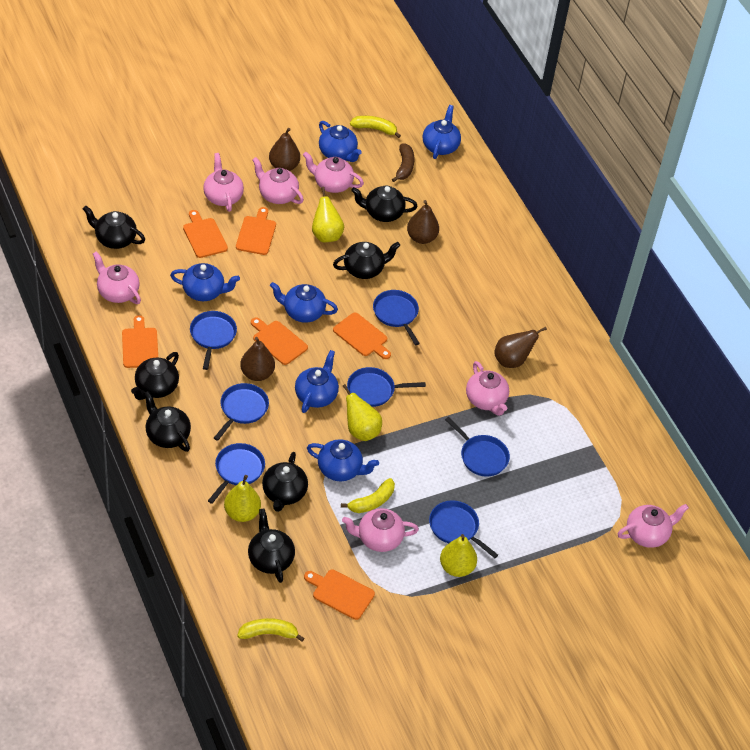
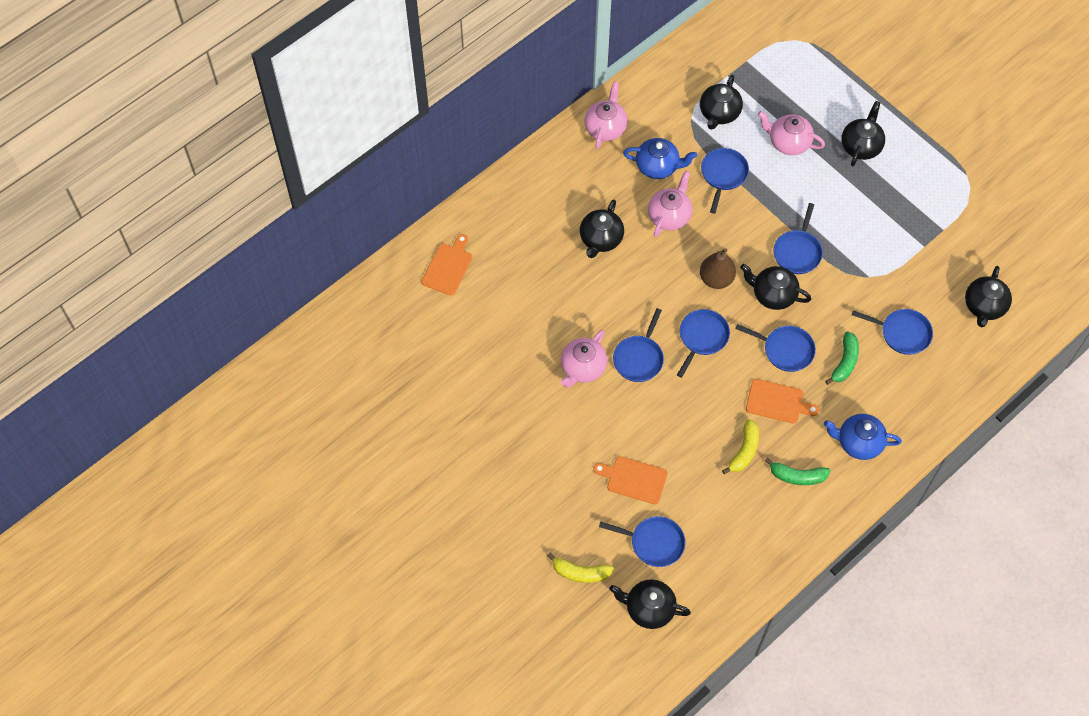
black teapot: [83,206,145,249] [131,352,179,400] [144,391,191,452] [248,509,295,583] [262,452,308,512] [333,242,400,279] [351,186,418,222] = 7 -> [580,200,624,258] [609,579,691,629] [700,75,743,130] [740,264,811,310] [841,101,885,166] [965,266,1012,327] = 6
blue teapot: [170,263,240,301] [270,282,338,323] [295,350,339,413] [307,439,379,481] [319,121,362,162] [422,105,461,159] = 6 -> [623,138,697,179] [824,414,902,460] = 2
brown banana: [392,143,415,182] = 1 -> none = 0
brown pear: [240,337,275,381] [269,128,300,171] [407,200,439,244] [494,327,547,368] = 4 -> [700,248,736,289] = 1
green banana: none = 0 -> [765,457,830,485] [825,331,859,385] = 2
orange cutting board: [122,315,158,368] [183,210,228,258] [236,207,276,255] [251,317,308,365] [304,569,375,620] [333,313,391,359] = 6 -> [422,234,472,295] [593,456,667,504] [746,379,819,423] = 3
pink teapot: [93,251,141,304] [203,153,244,212] [252,157,304,204] [303,152,364,193] [342,508,419,552] [466,361,509,416] [618,504,689,548] = 7 -> [561,330,607,388] [584,82,628,149] [648,171,692,237] [758,111,825,155] = 4
yellow banana: [237,618,304,642] [341,478,395,513] [350,116,401,138] = 3 -> [547,553,614,583] [722,419,759,474] = 2
yellow pear: [224,475,261,522] [312,187,344,243] [342,384,382,441] [440,534,477,577] = 4 -> none = 0

